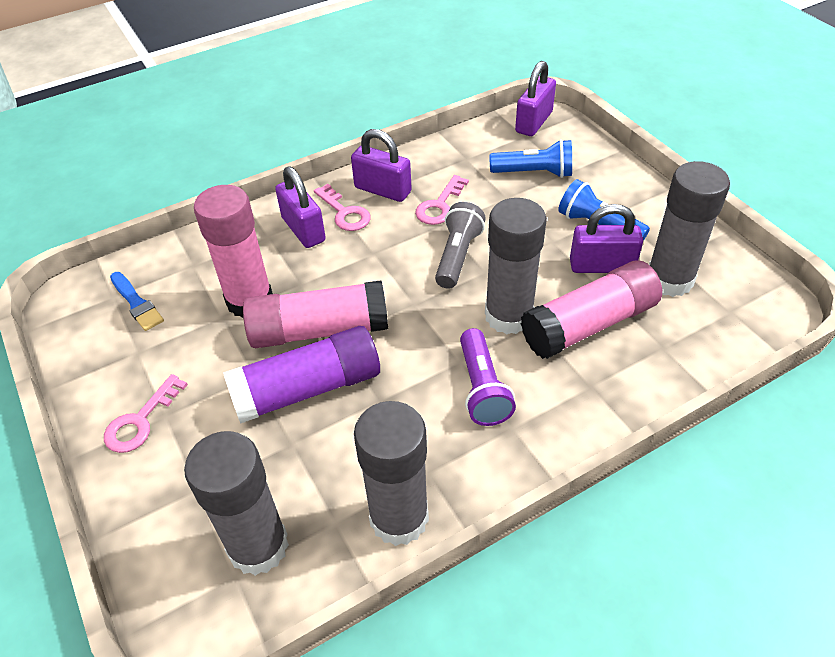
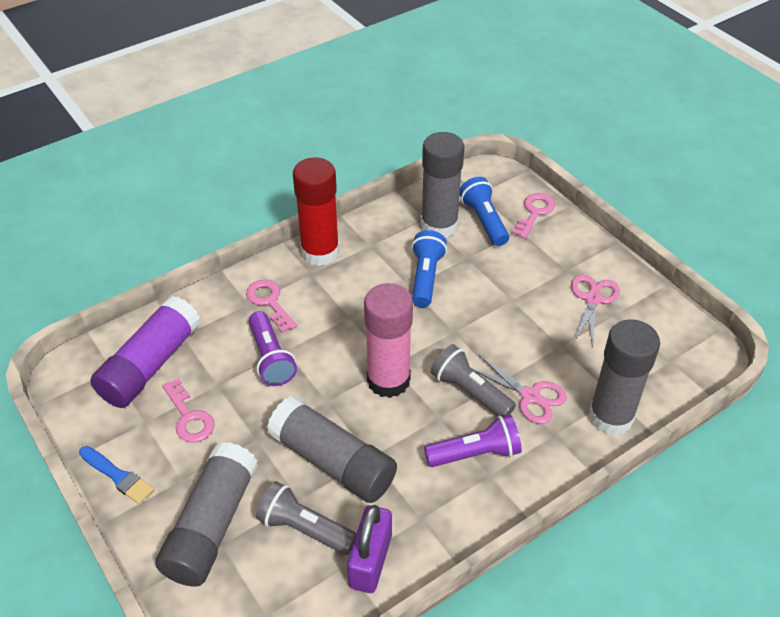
grey flashlight: [435,202,486,289] = 1 -> [256,481,356,555] [431,344,516,417] = 2
pink glue stick: [194,185,273,318] [243,280,388,348] [521,260,662,359] = 3 -> [364,283,413,398] = 1
pink scissors: none = 0 -> [473,355,567,424] [571,274,620,348] = 2
purple flashlight: [460,328,516,426] = 1 -> [248,311,297,386] [424,415,522,467] = 2
purple padlock: [275,166,326,248] [351,129,412,202] [515,61,556,136] [570,204,643,273] = 4 -> [347,505,392,593] = 1
red glue stick: none = 0 -> [293,158,340,266] = 1

